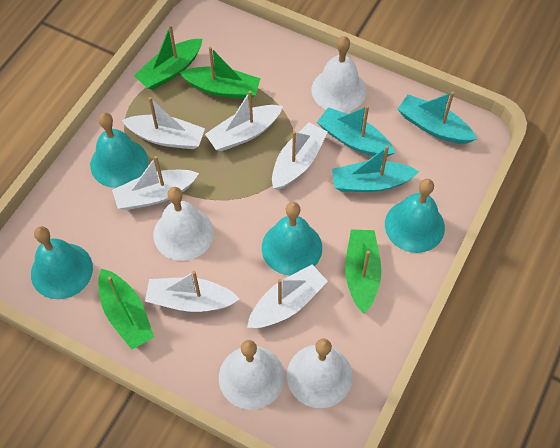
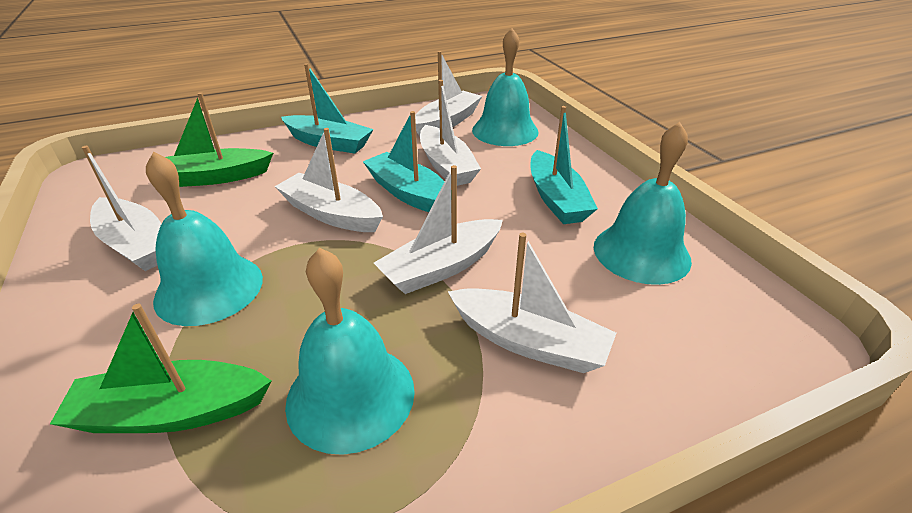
green boat: [98,269,154,349] [134,25,202,90] [179,46,261,99] [345,230,381,314] = 4 -> [50,304,271,433] [166,92,273,187] = 2
white bell: [153,187,214,261] [219,340,284,410] [287,339,353,408] [311,36,366,113] = 4 -> none = 0

